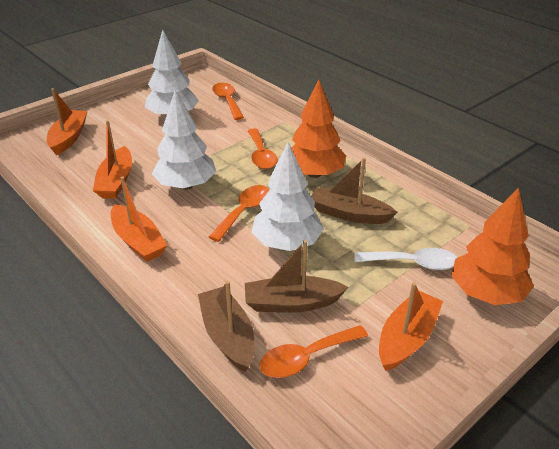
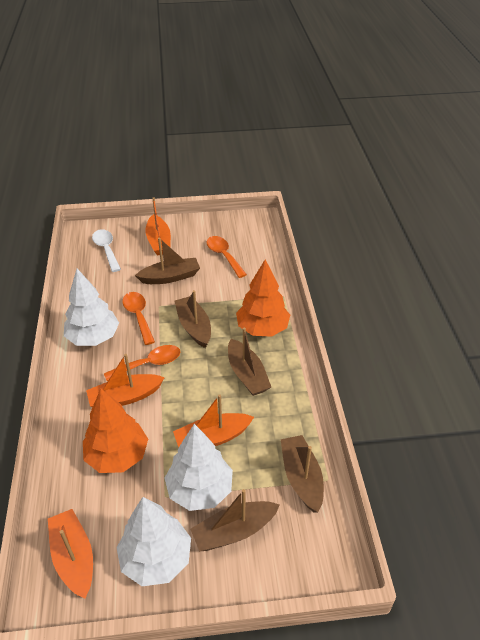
brown boat: [198,281,255,372] [245,240,348,313] [311,158,397,224] = 3 -> [135,238,200,284] [175,290,211,348] [190,489,280,551] [228,328,271,396] [281,435,324,513] = 5
orange spoon: [209,185,269,242] [212,83,244,120] [248,128,278,169] [260,325,368,378] = 4 -> [104,345,180,381] [122,292,155,345] [206,236,247,278] = 3

